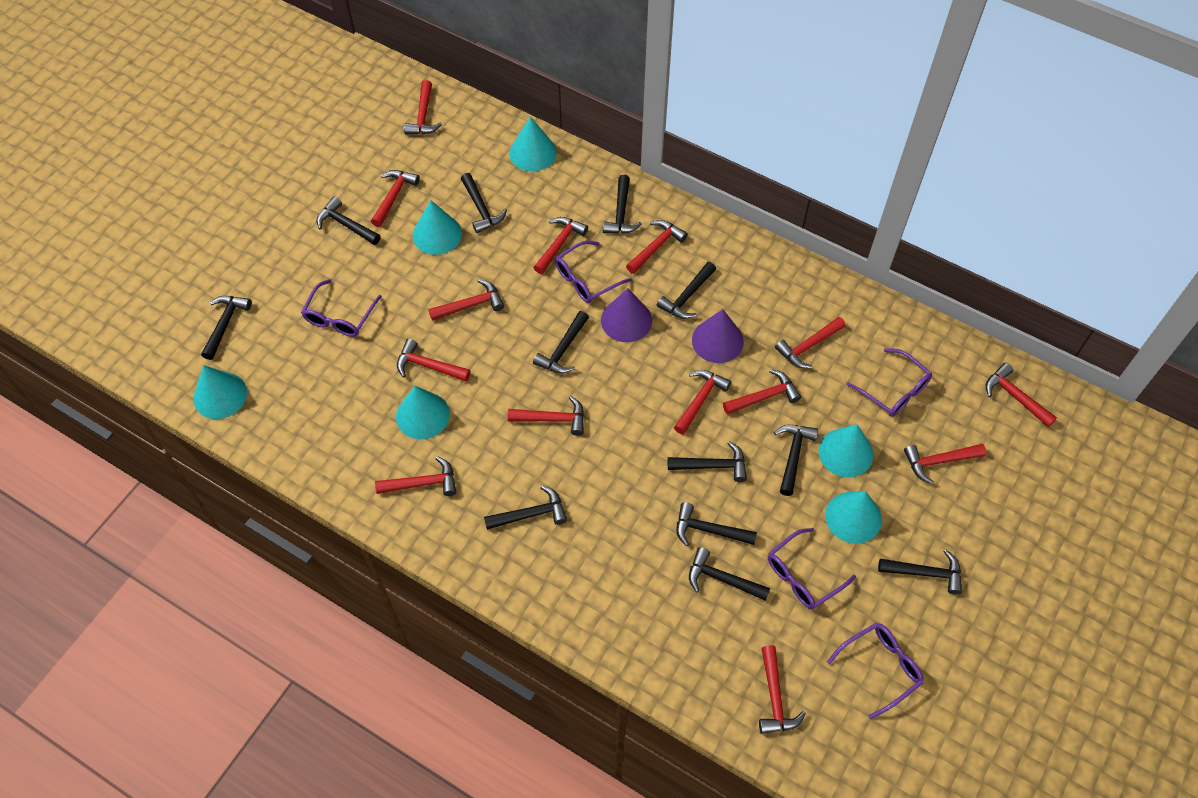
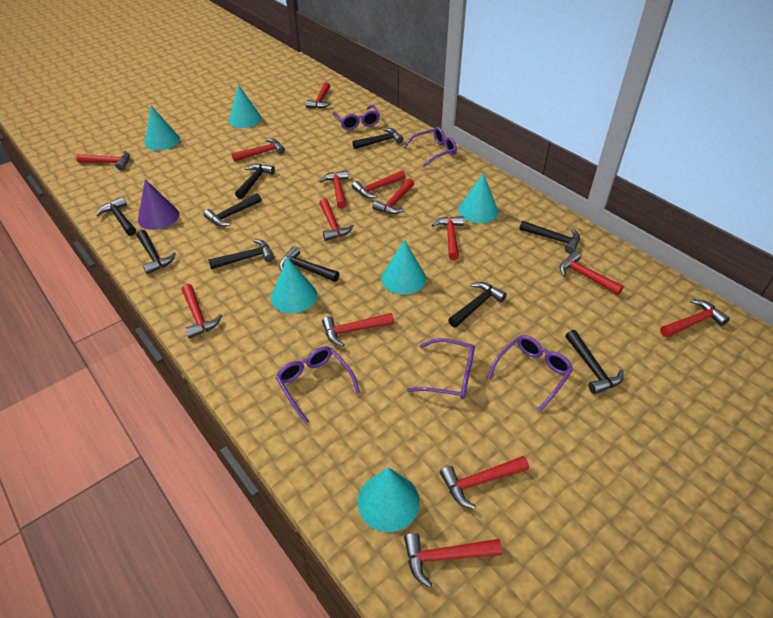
black hammer: [201,296,252,360] [317,196,381,245] [461,173,507,233] [484,485,567,530] [533,311,589,374] [603,175,642,234] [657,262,716,319] [668,441,747,482] [676,502,757,546] [689,547,770,601] [774,425,818,496] [878,550,962,595] = 12 -> [96,197,136,236] [136,230,176,274] [204,193,262,226] [208,239,274,269] [235,164,275,199] [279,246,339,282] [352,128,403,149] [448,282,507,328] [519,221,580,254] [565,330,624,394] = 10
purple cone: [601,288,652,342] [692,309,744,363] = 2 -> [138,179,179,230] = 1

